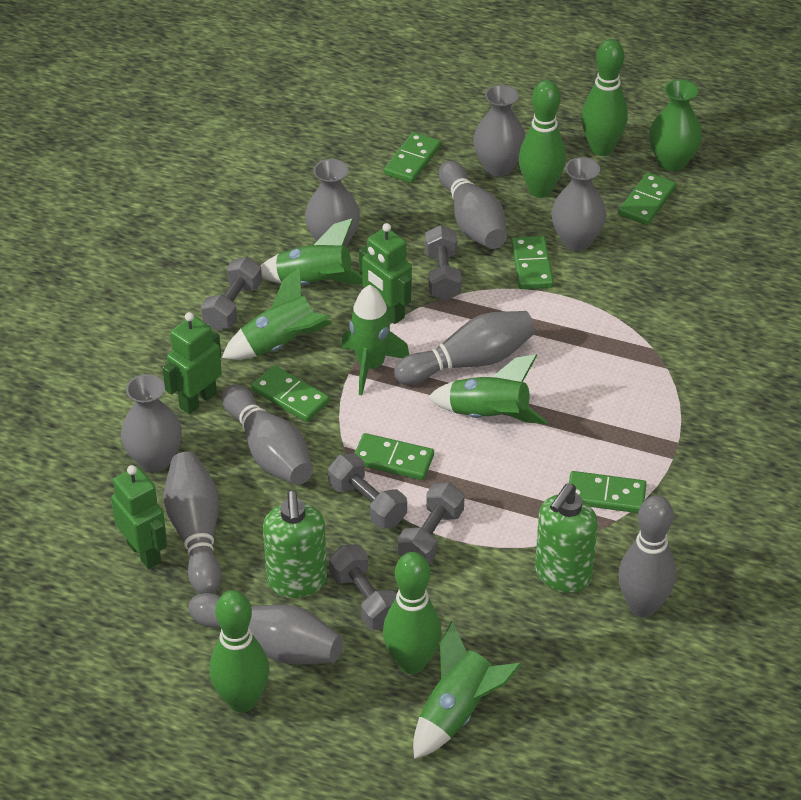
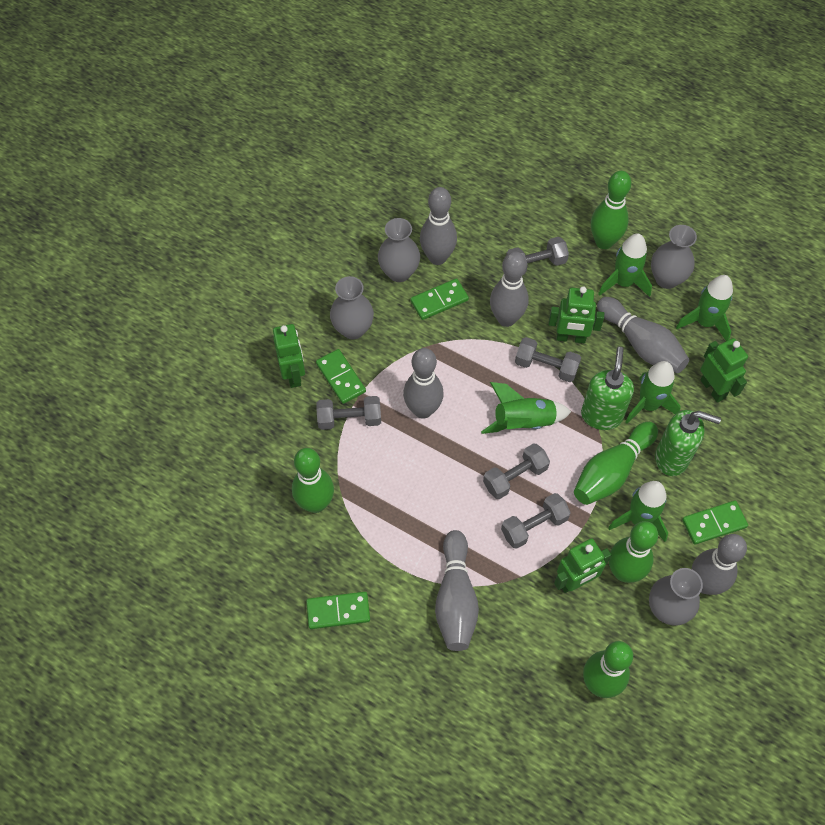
green bowling pin: [210,590,269,712] [383,552,442,674] [519,80,566,198] [581,39,628,156] = 4 -> [292,448,334,513] [574,422,658,505] [583,641,633,698] [591,171,631,249] [609,521,658,583] = 5
green domino: [251,365,329,422] [355,433,434,480] [384,132,441,183] [511,236,554,289] [569,471,647,513] [618,172,676,225] = 6 -> [306,592,370,629] [316,349,366,404] [410,278,469,320] [682,500,748,544] = 4
green robot: [111,465,167,569] [162,312,222,414] [359,223,412,324] = 3 -> [273,324,305,388] [548,286,604,343] [554,538,611,593] [700,338,748,403] = 4
green vase: [649,79,702,171] = 1 -> none = 0

